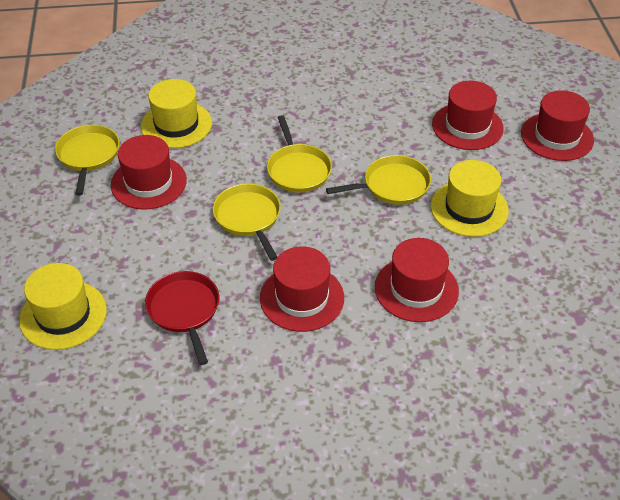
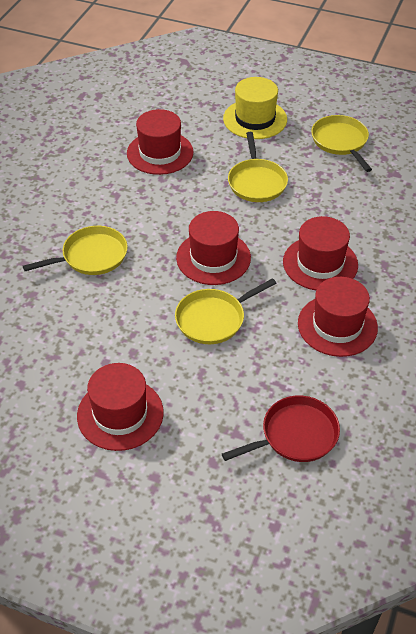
yellow hat: [19,263,107,350] [141,79,212,148] [431,160,509,237] = 3 -> [223,77,287,139] = 1

